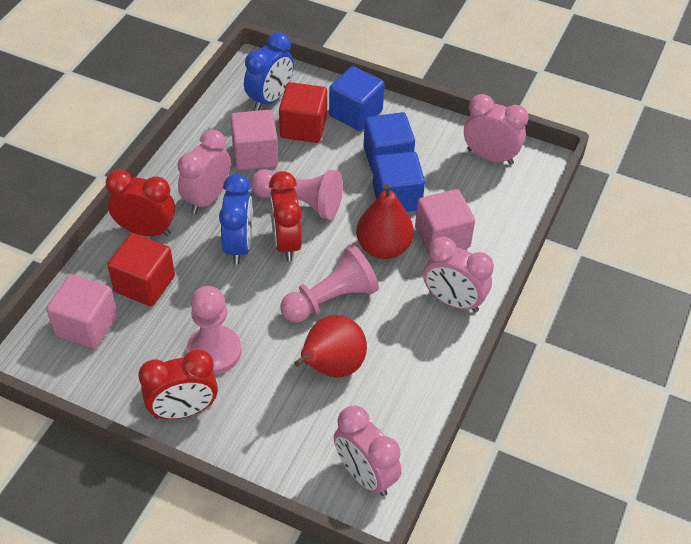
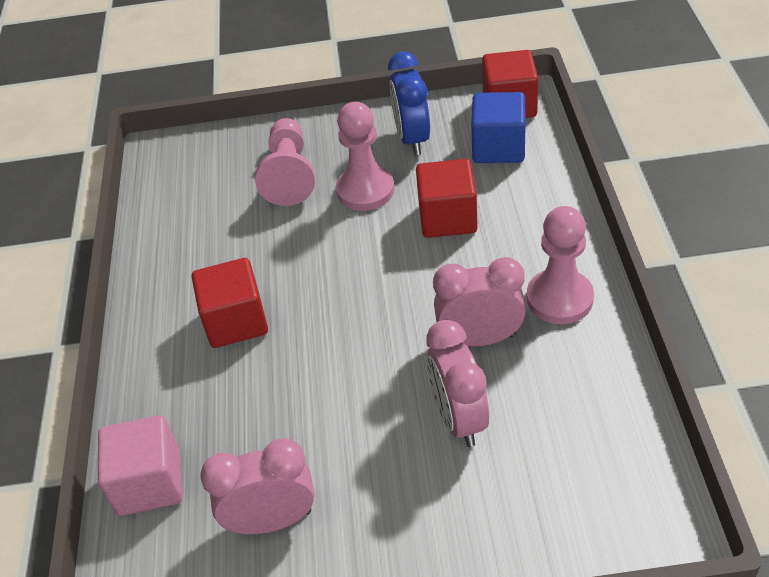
blue clock: [219,174,253,265] [244,32,294,111] = 2 -> [388,52,430,155] = 1
blue cube: [329,66,385,131] [364,112,415,173] [373,152,425,212] = 3 -> [471,92,526,163] = 1
pink clock: [178,130,231,214] [334,406,402,496] [423,237,494,312] [464,94,529,165] = 4 -> [200,438,315,534] [426,320,489,447] [433,257,526,346] = 3
pink cube: [46,274,118,349] [230,110,278,170] [415,189,475,254] = 3 -> [98,415,182,516] = 1
red clock: [105,170,175,237] [138,349,218,419] [269,171,302,261] = 3 -> none = 0
red cube: [107,233,175,306] [279,82,327,143] = 2 -> [192,258,268,348] [416,159,478,238] [482,50,538,118] = 3
red pear: [294,315,367,378] [356,184,414,259] = 2 -> none = 0

